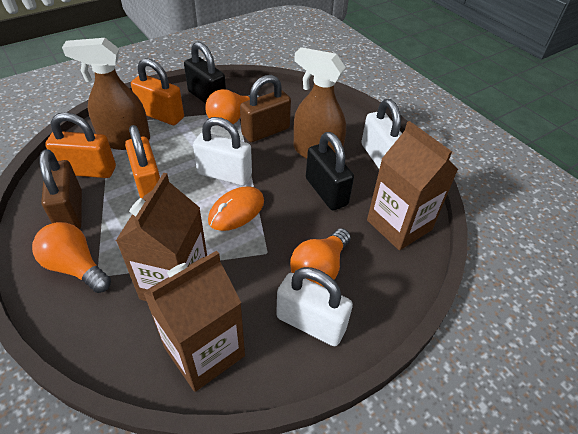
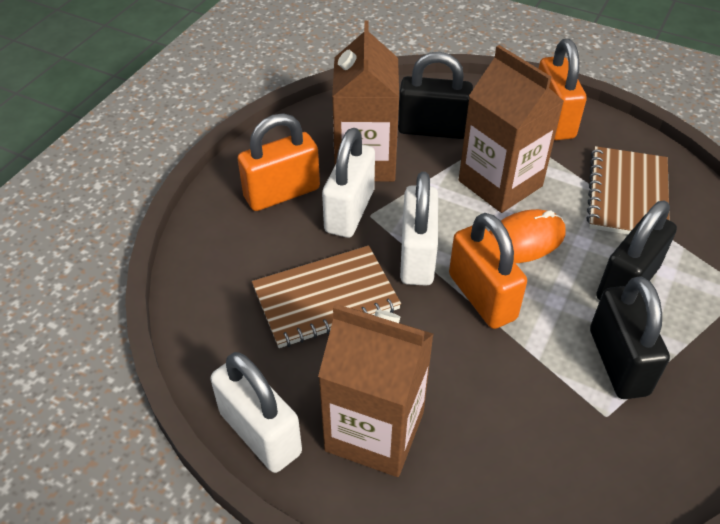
black padlock: [184,41,226,104] [306,132,354,210] = 2 -> [398,52,473,139] [590,276,670,399] [596,200,677,300] = 3
brown notebook: none = 0 -> [252,245,401,348] [587,146,670,235] = 2
brown padlock: [39,149,82,229] [240,75,291,142] = 2 -> none = 0
brown spray bottle: [62,38,150,150] [294,47,346,159] = 2 -> none = 0
orange light bulb: [32,222,111,293] [205,89,260,124] [290,228,351,287] = 3 -> none = 0

